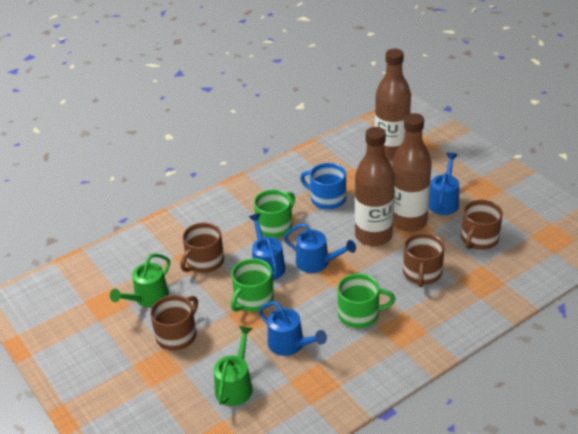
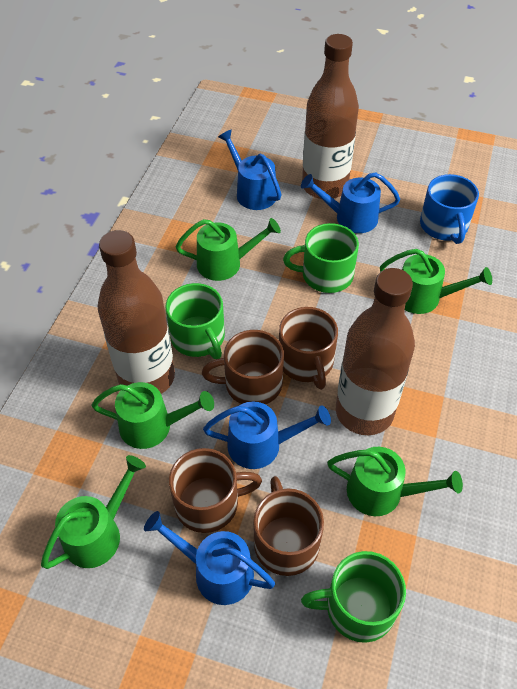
green watering can: [110,253,170,307] [214,326,253,406] = 2 -> [41,455,146,569] [91,382,214,449] [175,218,281,281] [327,447,463,516] [380,249,492,314] = 5

